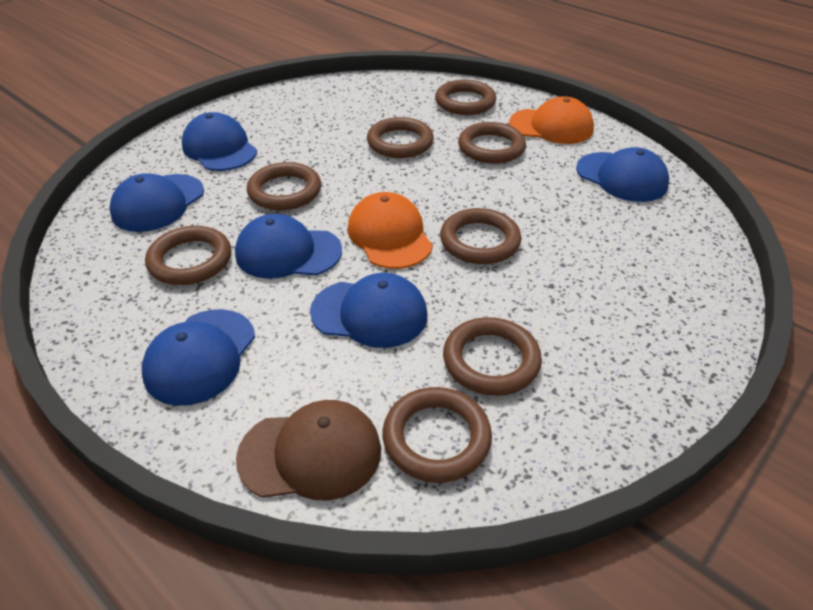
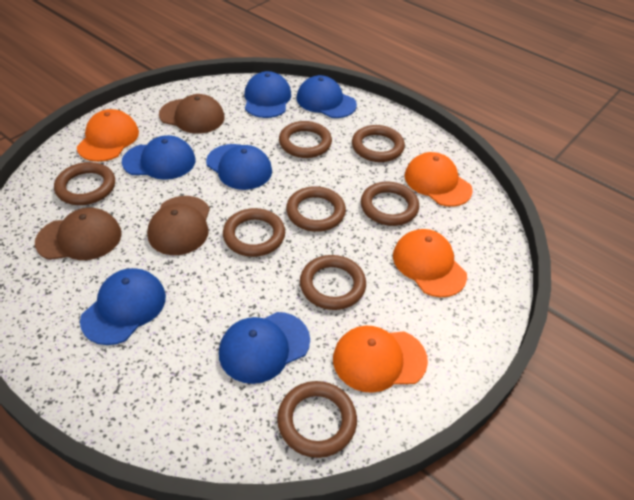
brown cap: [236,400,381,500] = 1 -> [35,208,122,260] [147,196,210,255] [159,94,225,134] = 3
orange cap: [347,192,433,269] [509,96,594,144] = 2 -> [77,109,139,162] [333,325,428,393] [393,229,467,297] [404,152,473,207] = 4

